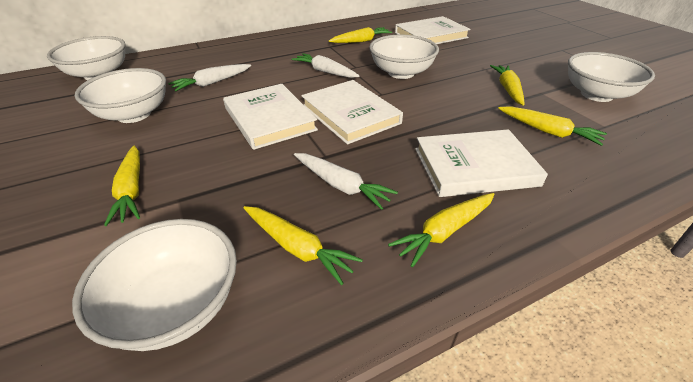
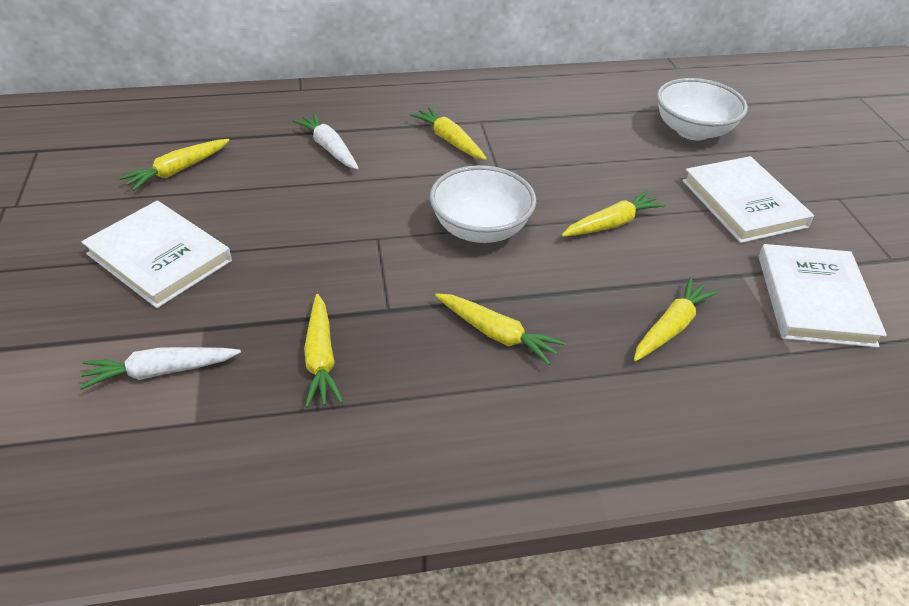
white book: [223,84,318,150] [301,80,403,144] [395,16,470,44] [415,129,548,197] = 4 -> [81,201,232,308] [682,156,814,243] [758,244,887,348] = 3
white bowl: [47,36,126,80] [72,219,237,351] [75,68,166,123] [369,34,439,79] [568,52,655,102] = 5 -> [430,165,536,243] [657,78,748,141] = 2
white carrot: [168,64,251,91] [292,53,360,78] [294,153,398,210] = 3 -> [79,347,241,390] [293,113,359,169] = 2

